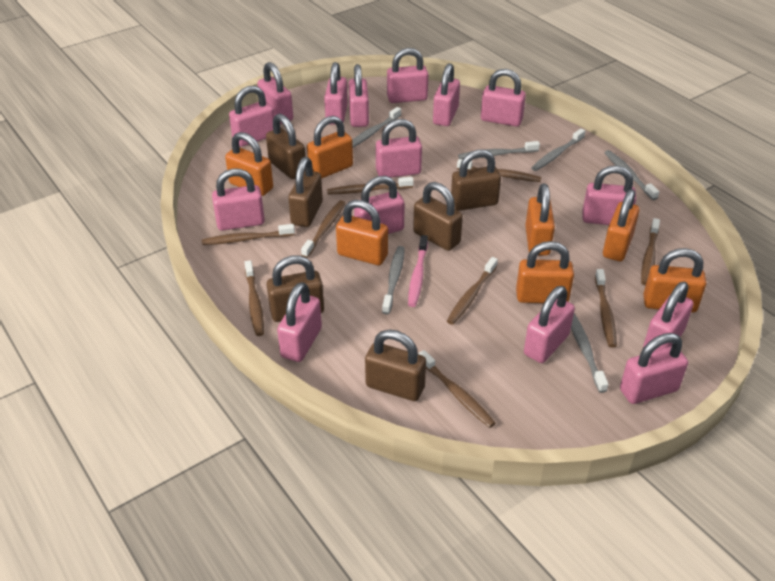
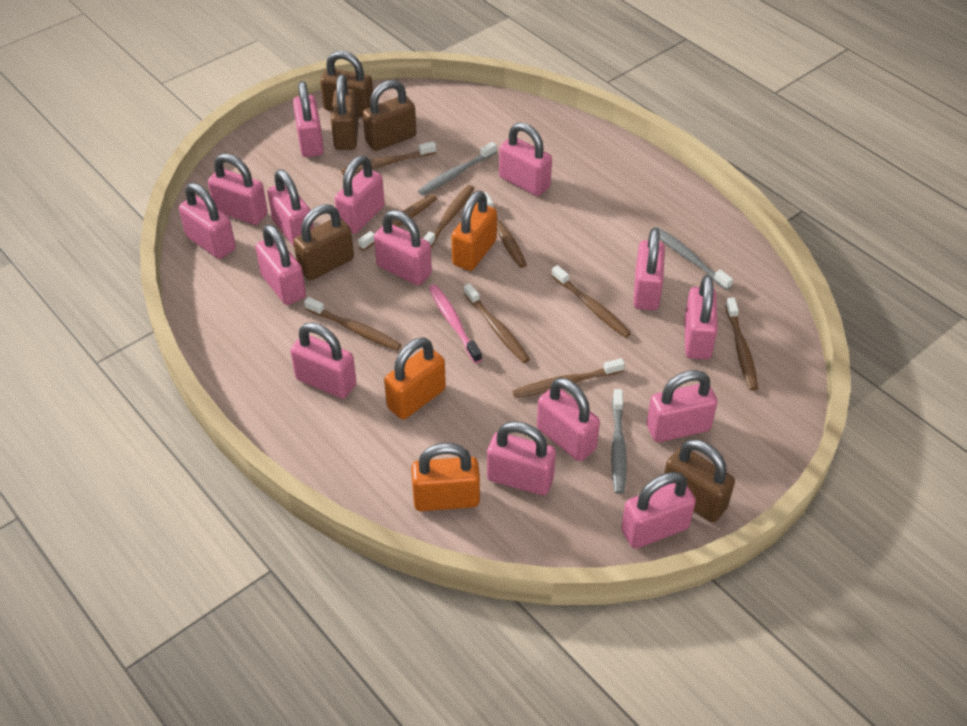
brown padlock: [266,114,305,179] [266,255,324,322] [288,157,323,227] [365,329,426,401] [413,182,463,251] [451,149,501,211] = 6 -> [293,204,354,280] [320,51,373,117] [331,74,359,150] [363,80,416,151] [664,439,735,522] = 5
grey toothbrush: [352,107,401,147] [382,246,405,314] [458,141,540,159] [531,128,585,171] [571,313,609,393] [605,150,659,200] = 6 -> [418,142,497,196] [611,389,627,494] [655,227,733,290] = 3
orange padlock: [225,132,273,196] [307,116,353,179] [336,200,388,265] [516,241,574,303] [525,184,555,256] [603,189,640,261] [643,248,706,313] = 7 -> [384,337,446,419] [411,443,480,511] [451,191,497,271] = 3

